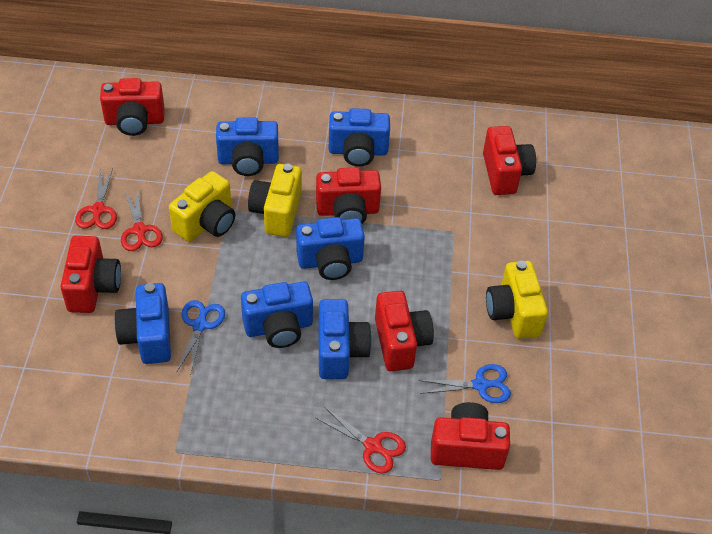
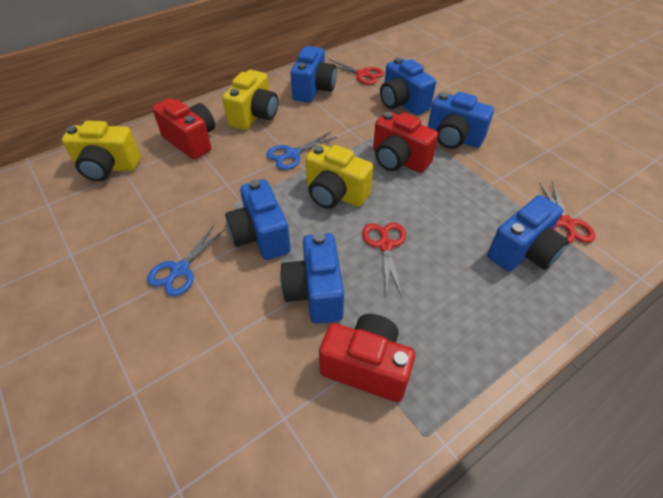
red camera: [60,236,121,313] [100,78,165,136] [316,167,381,224] [375,291,434,371] [431,402,510,470] [483,126,536,195] = 6 -> [152,98,215,160] [319,314,415,402] [373,111,438,173] = 3

